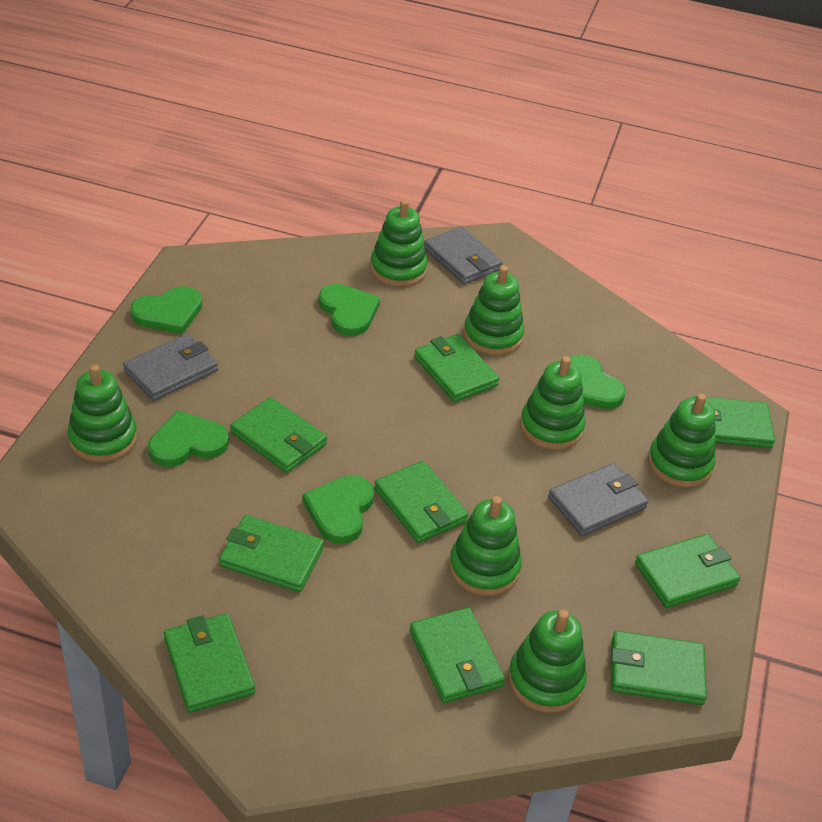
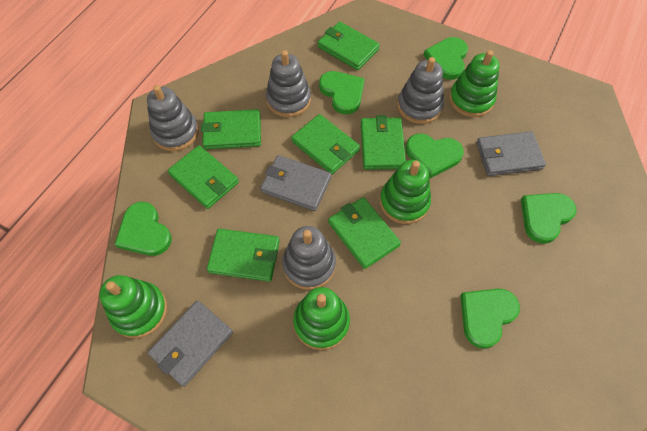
green heart: [130,286,202,334] [148,410,229,467] [302,475,374,544] [319,284,380,336] [570,354,626,409] = 5 -> [114,202,172,256] [319,71,364,114] [406,134,464,178] [424,37,468,80] [460,288,520,349] [521,193,576,244] = 6
green stacking toy: [67,364,137,462] [370,199,428,287] [449,496,522,596] [463,265,524,355] [508,610,587,713] [520,356,586,450] [648,394,716,488] = 7 -> [99,275,167,338] [293,287,350,350] [380,160,431,224] [449,50,500,117] = 4
green wallet: [164,613,255,713] [219,515,324,592] [230,397,327,473] [374,461,469,543] [410,607,505,703] [414,334,500,402] [611,631,707,705] [635,534,741,608] [693,396,775,448] = 9 -> [168,145,239,209] [201,109,261,149] [207,228,280,282] [291,114,360,174] [318,22,380,70] [328,197,401,269] [361,115,406,170] = 7
grey stacking toy: none = 0 -> [147,85,199,151] [266,50,311,117] [282,226,336,290] [397,57,444,124] = 4

